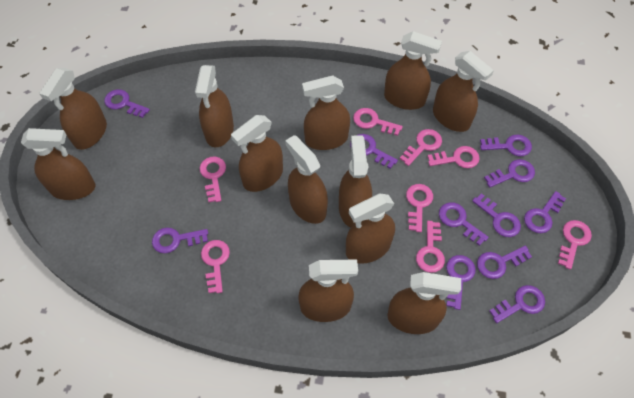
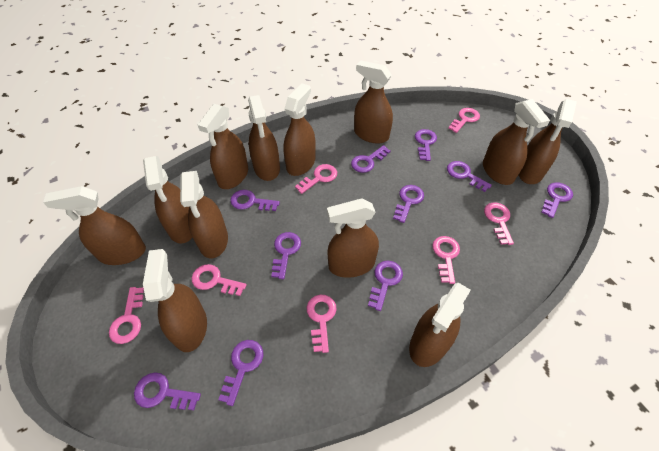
pink key: [199,157,226,202] [201,240,230,293] [353,108,403,136] [400,129,442,166] [406,184,433,232] [416,221,445,273] [428,146,480,168] [558,220,592,270] = 8 -> [109,287,144,344] [192,264,247,296] [295,164,337,194] [307,295,337,353] [432,236,460,284] [448,108,480,133] [484,202,514,245] = 7
purple key: [104,89,150,118] [152,228,208,253] [350,134,398,169] [439,202,489,246] [446,255,476,310] [472,193,521,237] [477,246,532,279] [480,135,532,156] [484,159,535,188] [489,285,545,323] [524,191,566,233] = 11 -> [134,372,201,410] [218,340,263,406] [230,190,280,211] [271,232,301,279] [351,145,391,173] [368,260,403,311] [393,185,424,223] [415,129,437,161] [447,161,492,192] [541,182,573,218] = 10

